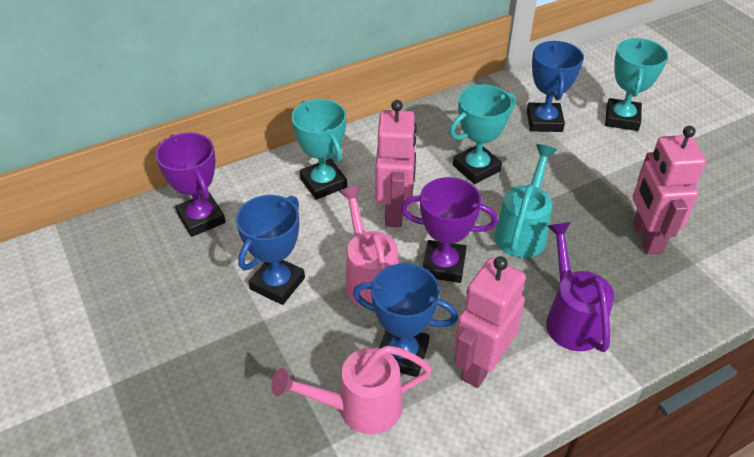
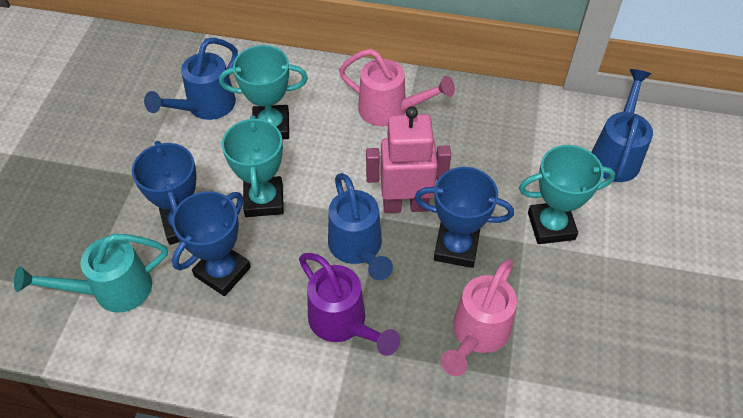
blue watering can: none = 0 -> [144,38,238,120] [328,173,393,280] [591,69,653,182] = 3
pink robot: [376,100,417,227] [454,256,526,388] [633,126,706,255] = 3 -> [366,106,451,213] = 1
purple trophy: [155,132,226,237] [401,177,498,283] = 2 -> none = 0

